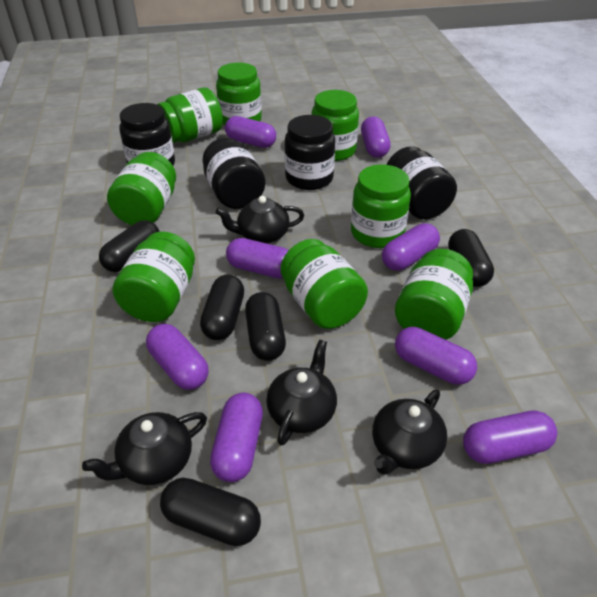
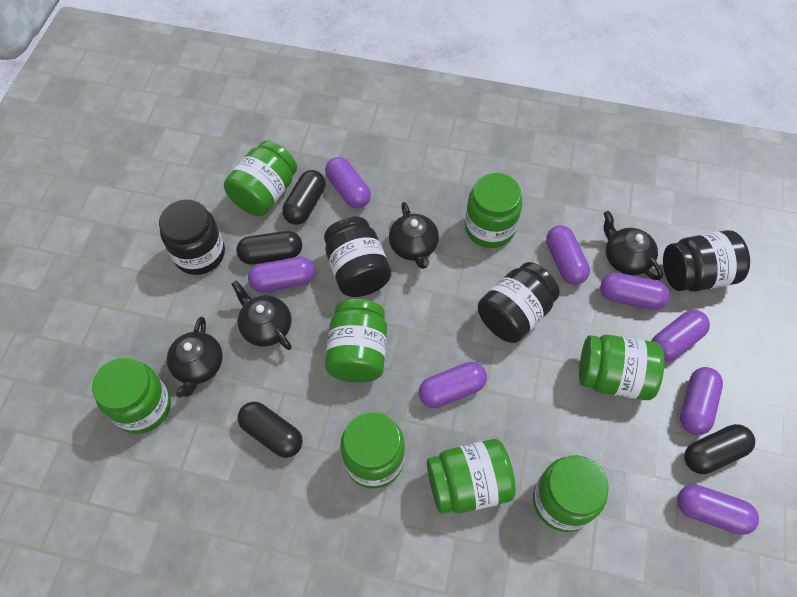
black capsule: [99,220,160,272] [160,478,261,546] [200,275,244,340] [245,292,286,361] [448,229,494,287] = 5 -> [236,231,302,264] [238,402,303,458] [282,170,325,225] [684,424,755,474] = 4

